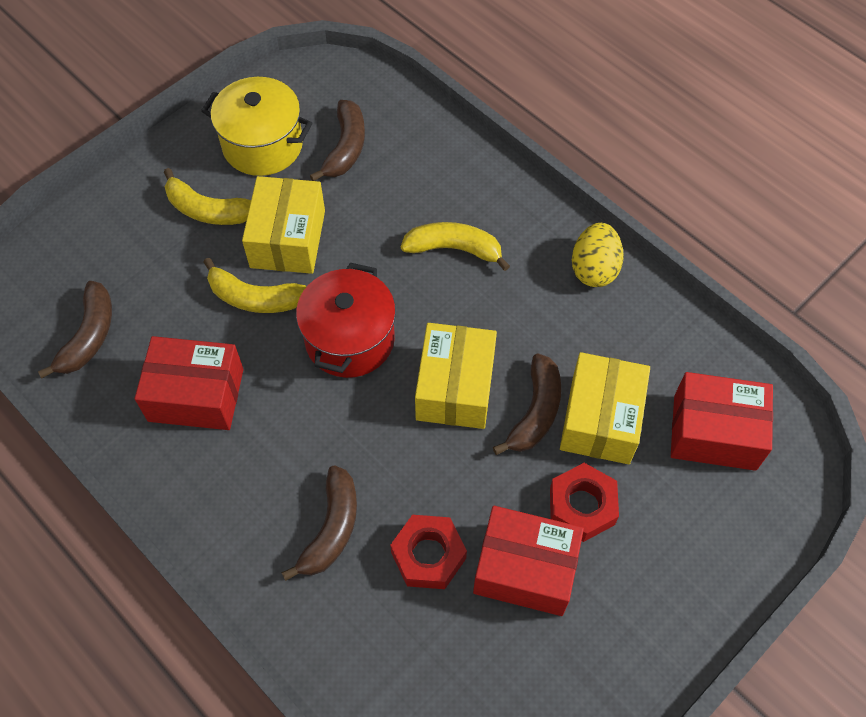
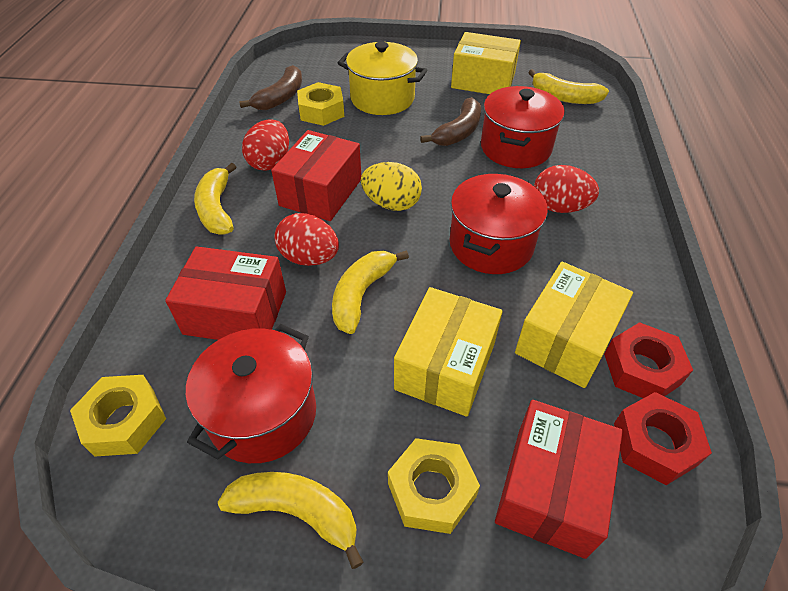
brown banana: [38,281,112,378] [281,465,357,581] [310,100,365,181] [493,354,561,455] = 4 -> [239,65,302,110] [420,97,481,146] = 2
red egg: none = 0 -> [242,119,289,171] [274,213,339,266] [534,165,599,213] = 3
red pot: [296,263,396,378] = 1 -> [186,324,316,463] [449,174,548,274] [481,86,565,168] = 3
yellow banana: [164,168,251,225] [203,258,307,313] [401,222,510,271] = 3 -> [194,163,236,235] [218,472,364,569] [332,250,409,334] [528,69,609,104] = 4
yellow nut: none = 0 -> [70,375,166,457] [297,82,344,126] [388,438,480,534] = 3

